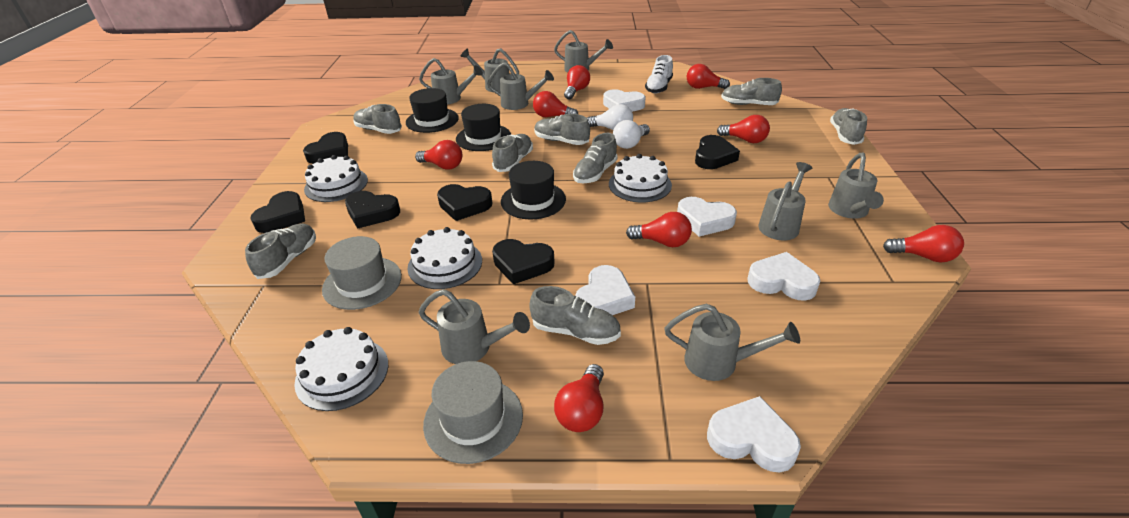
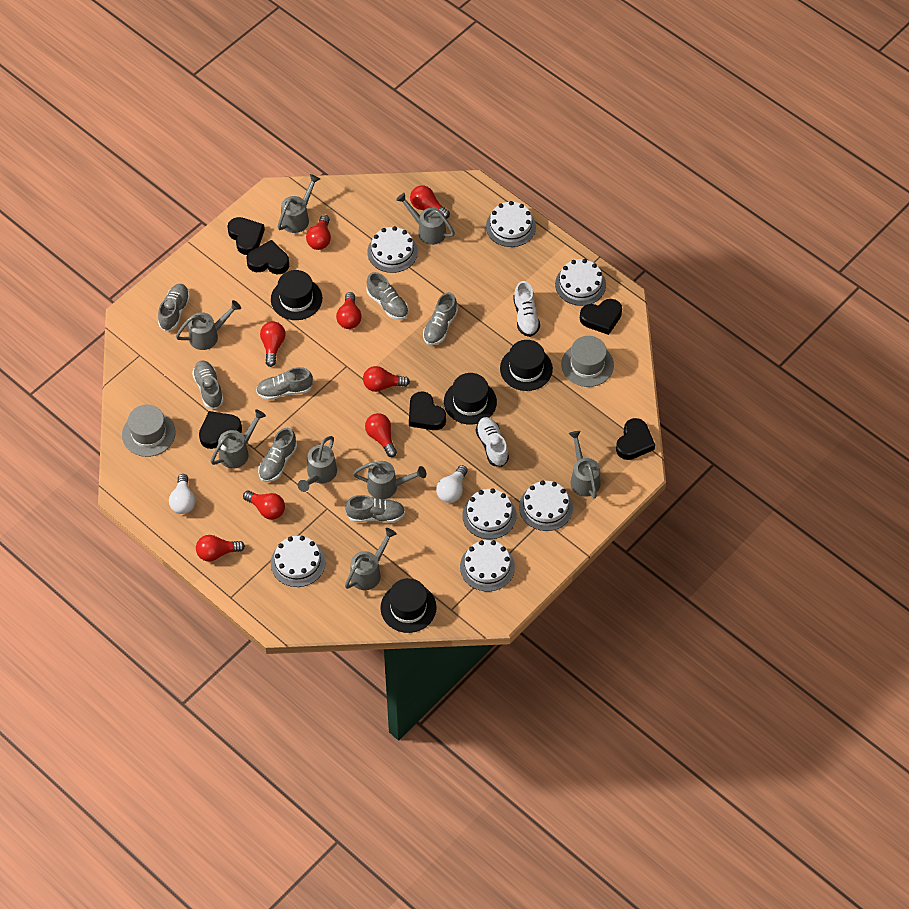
black hat: [406,88,459,133] [456,104,511,151] [501,161,566,220] = 3 -> [271,270,322,320] [381,578,437,633] [444,373,497,425] [500,340,553,391] = 4
grey shoe: [245,224,316,279] [353,104,402,134] [492,134,533,172] [529,286,621,345] [534,114,590,145] [573,133,618,183] [721,78,782,105] [830,108,867,145] = 8 -> [158,284,190,331] [192,361,224,409] [256,367,313,400] [258,428,297,482] [345,495,405,523] [366,272,409,320] [423,292,458,345] = 7
white cake: [294,327,388,411] [304,155,368,202] [407,227,482,289] [609,154,672,202] = 4 -> [271,536,325,587] [367,226,418,273] [460,540,515,591] [462,488,516,539] [486,201,536,247] [519,480,573,531] [555,259,606,306] = 7
white heart: [575,265,635,315] [603,89,646,112] [677,197,737,237] [707,396,801,473] [747,252,820,301] = 5 -> none = 0
white shoe: [645,55,673,93] = 1 -> [476,417,509,467] [513,281,540,337] = 2

